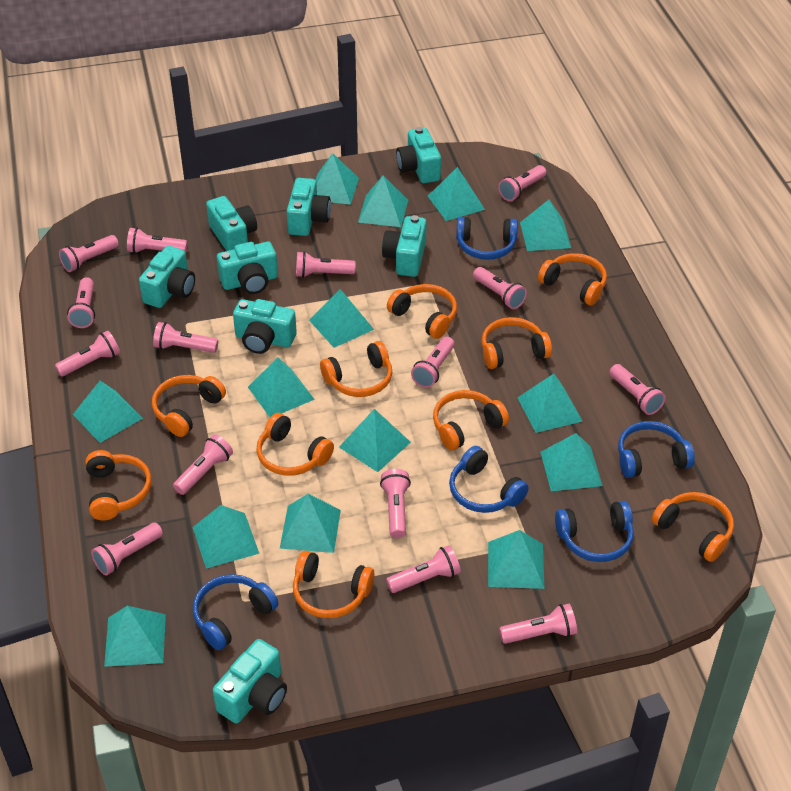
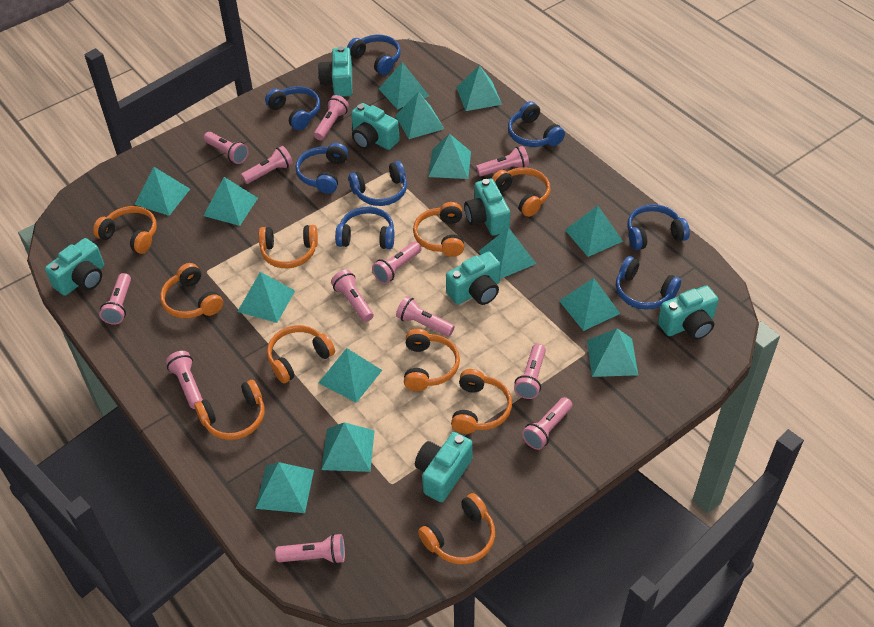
blue headphones: [193,574,278,650] [449,446,529,513] [456,217,518,260] [555,501,634,562] [618,421,695,478] = 5 -> [265,86,320,130] [295,143,348,194] [335,207,394,249] [347,35,401,75] [349,161,407,206] [508,101,565,147] [616,256,681,310] [627,204,690,250] = 8
pink flashlight: [55,330,120,377] [59,235,119,272] [67,277,95,328] [91,523,163,575] [127,228,188,253] [153,322,218,353] [173,434,233,495] [296,251,355,278] [380,469,411,538] [386,545,461,593] [411,336,455,388] [473,267,527,309] [498,165,546,201] [499,604,577,644] [610,364,665,415] = 15 -> [99,273,131,325] [166,351,203,409] [204,132,249,164] [241,146,293,184] [275,534,345,564] [314,95,349,140] [331,270,374,322] [372,241,422,284] [396,296,455,337] [476,146,529,177] [514,344,546,399] [522,397,572,450] = 12
turquoise camera: [139,246,195,308] [206,196,257,251] [213,639,287,723] [217,242,278,294] [233,299,297,354] [287,178,331,236] [382,215,427,277] [396,127,441,183] = 8 -> [45,238,104,296] [318,46,352,97] [351,103,400,150] [415,432,473,502] [446,251,501,305] [464,178,510,236] [658,285,718,340] = 7

